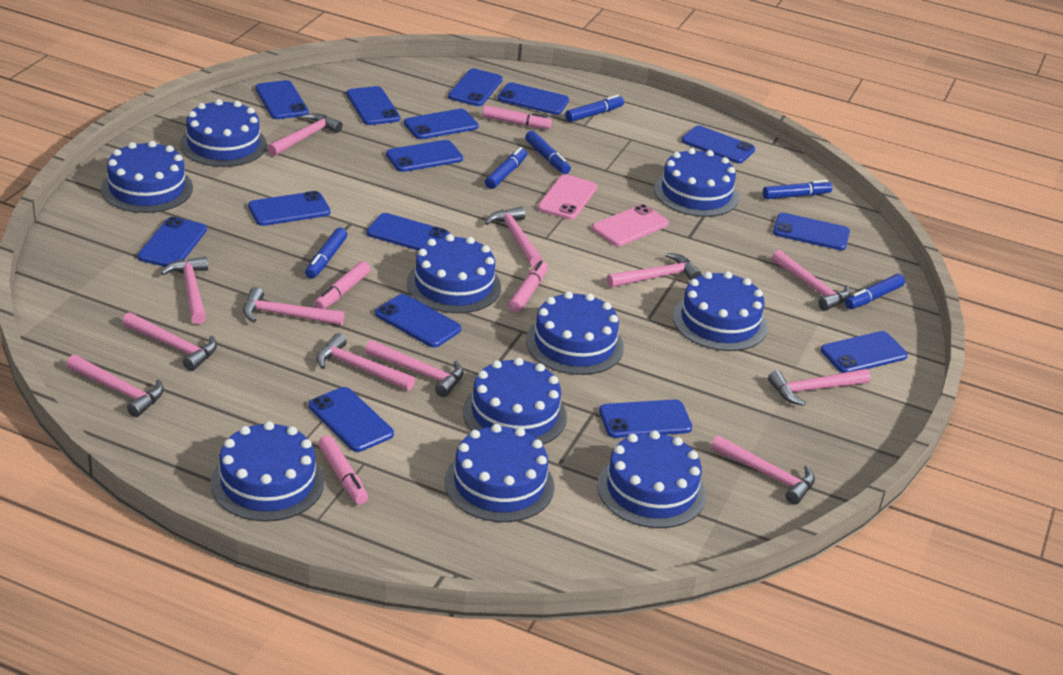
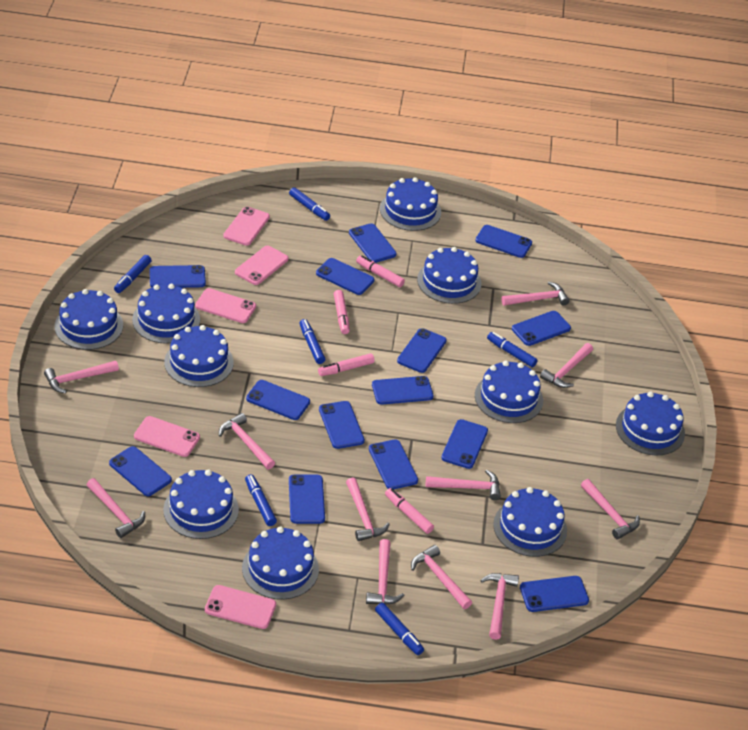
blue phone: [138,217,207,267] [248,191,331,226] [255,80,309,119] [308,387,394,452] [347,86,400,125] [367,213,450,251] [375,294,461,348] [386,140,463,172] [404,109,479,139] [448,69,503,106] [497,83,569,115] [599,399,692,438] [681,126,755,163] [773,213,850,250] [821,331,908,373] = 15 -> [109,446,172,496] [149,265,206,288] [246,380,310,420] [289,475,325,524] [316,258,374,295] [319,401,365,449] [349,223,397,263] [369,439,418,489] [372,376,434,405] [397,328,447,373] [441,419,488,469] [475,225,532,258] [512,311,571,346] [520,576,589,612] = 14
pink hammer: [66,354,164,417] [122,312,217,371] [161,256,208,324] [243,287,344,326] [267,113,343,156] [316,333,415,391] [365,340,464,397] [485,206,543,267] [607,253,702,288] [711,435,815,505] [768,369,871,406] [772,250,851,311] = 12 -> [44,361,119,393] [87,478,145,538] [219,413,275,469] [346,478,390,541] [366,539,405,605] [411,545,472,609] [426,470,501,500] [480,573,519,640] [501,282,570,306] [540,343,593,388] [581,479,640,540] = 11
pink phone: [538,174,597,220] [592,204,669,246] = 2 -> [134,416,200,457] [195,288,256,323] [205,585,276,629] [223,206,270,246] [235,245,289,285] = 5

